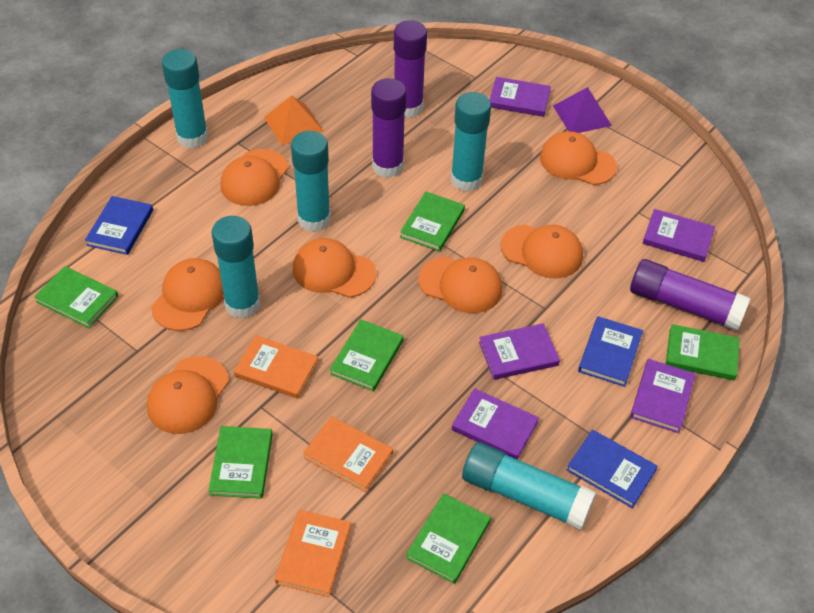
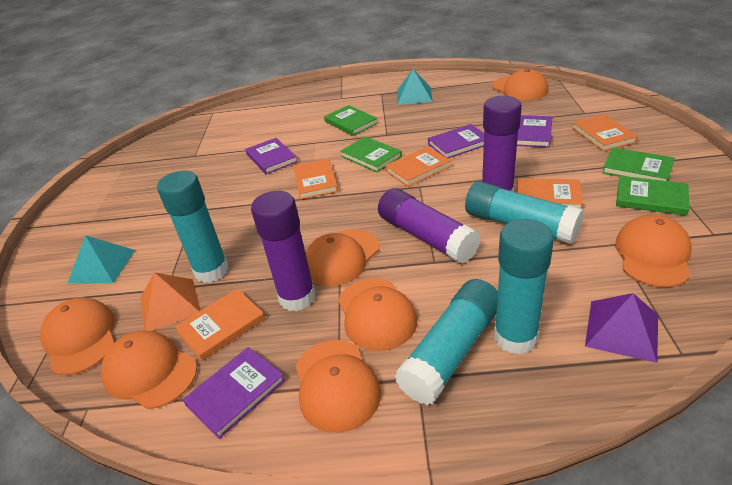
blue book: [85,196,153,255] [567,430,658,508] [578,316,643,387] = 3 -> none = 0
green book: [34,266,119,328] [209,426,273,499] [330,319,403,391] [400,192,465,252] [406,493,491,584] [666,324,740,380] = 6 -> [324,105,378,136] [340,136,402,172] [602,147,675,181] [616,176,690,216] = 4
orange book: [234,335,318,399] [275,510,351,597] [303,416,393,492] = 3 -> [175,289,265,361] [293,159,338,200] [385,147,451,187] [517,178,583,209] [572,114,638,151] = 5
purple book: [452,388,539,460] [479,323,560,380] [490,77,551,117] [630,359,696,433] [642,209,715,262] = 5 -> [183,347,285,439] [245,138,298,174] [428,124,484,158] [517,115,552,148] = 4
turquoise glue stick: [162,49,208,148] [212,216,261,319] [291,131,331,232] [451,92,491,191] [462,442,596,530] = 5 -> [157,171,229,283] [395,279,498,405] [465,181,584,244] [494,219,554,354] = 4
turquoise pyramid: none = 0 -> [68,235,135,283] [397,69,432,105] = 2

